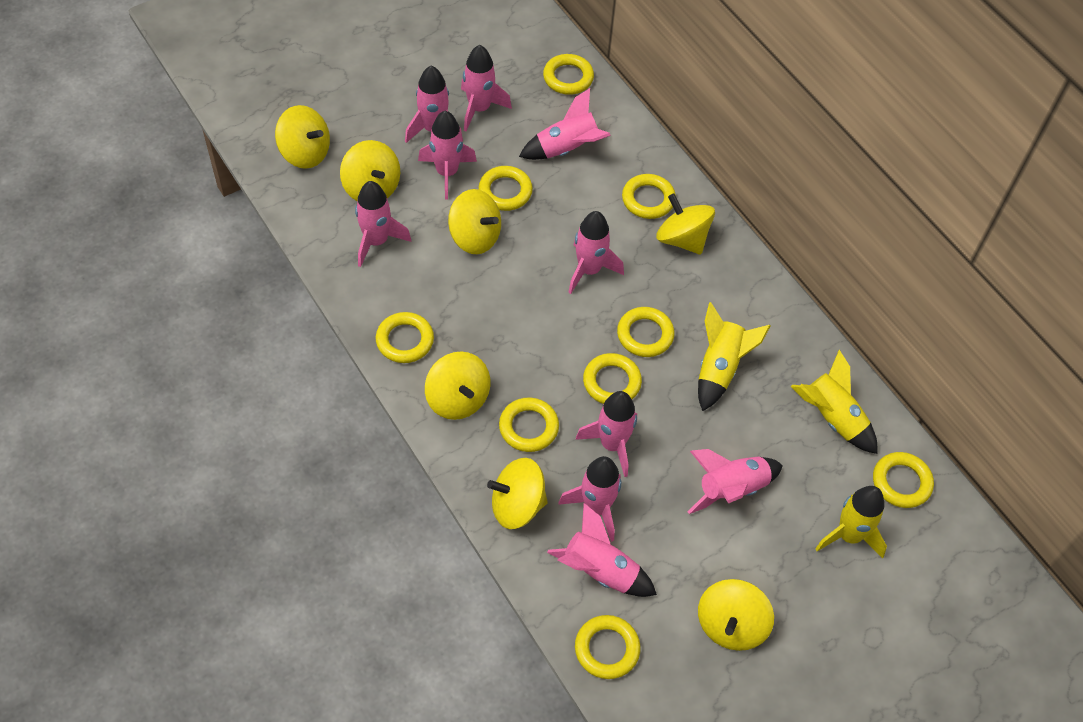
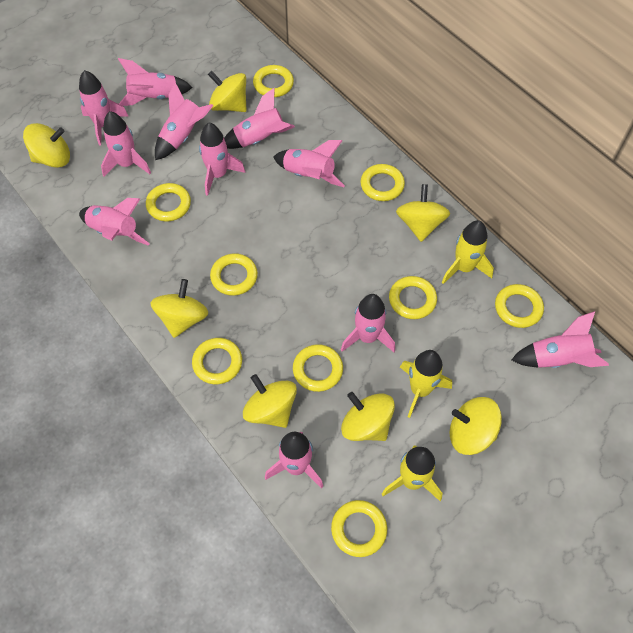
pink rocket: [355,181,411,267] [405,66,463,143] [418,110,477,200] [461,45,512,131] [519,88,611,160] [547,503,657,597] [558,456,621,542] [568,211,624,294] [575,391,637,477] [688,449,783,514] = 10 -> [79,70,128,146] [79,198,150,246] [101,111,151,177] [118,58,193,106] [155,82,214,160] [199,123,246,196] [224,88,295,149] [265,432,323,489] [273,140,345,187] [341,294,395,352] [511,311,609,368] = 11

